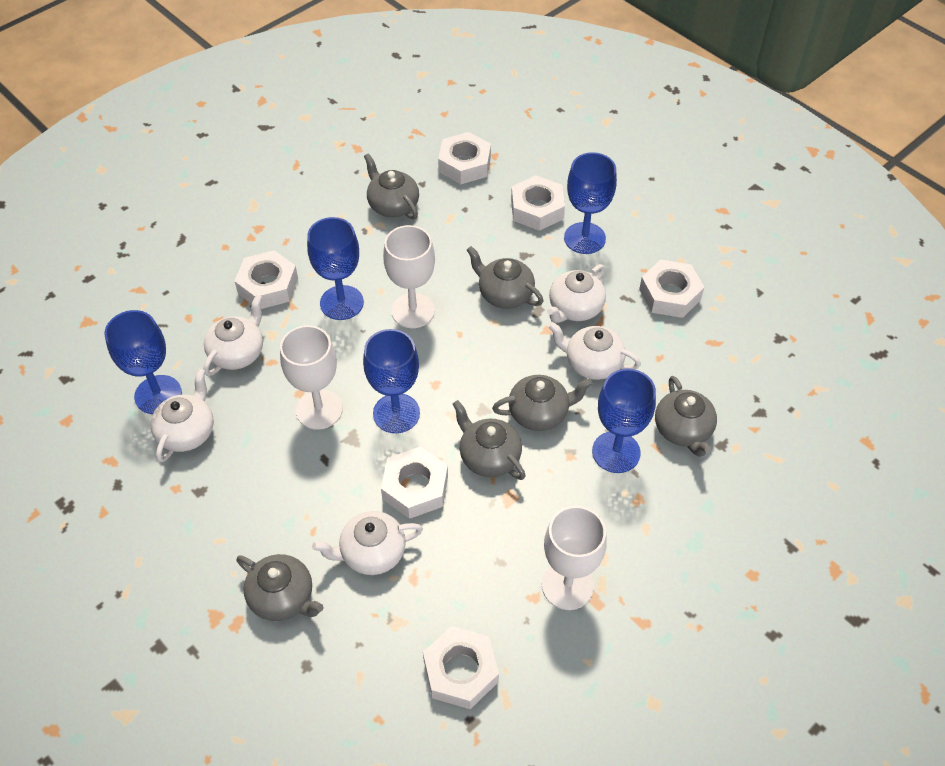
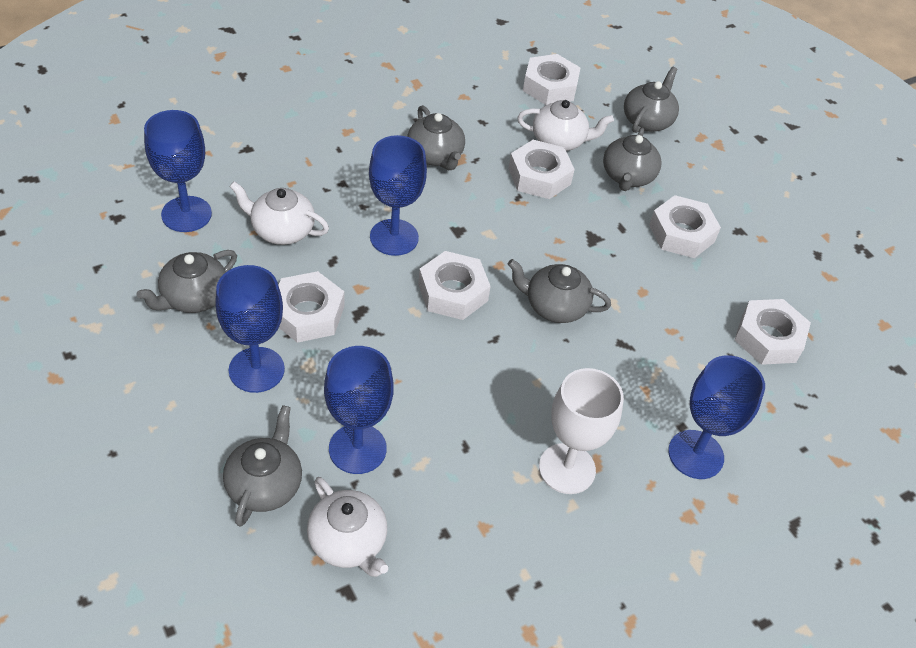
white goblet: [280,325,343,430] [383,225,435,328] [542,506,607,610] = 3 -> [539,368,624,494] = 1
white teapot: [151,369,214,462] [203,295,263,376] [312,511,423,575] [547,264,606,323] [548,322,641,380] = 5 -> [230,181,329,245] [307,477,388,577] [517,100,614,151] = 3

